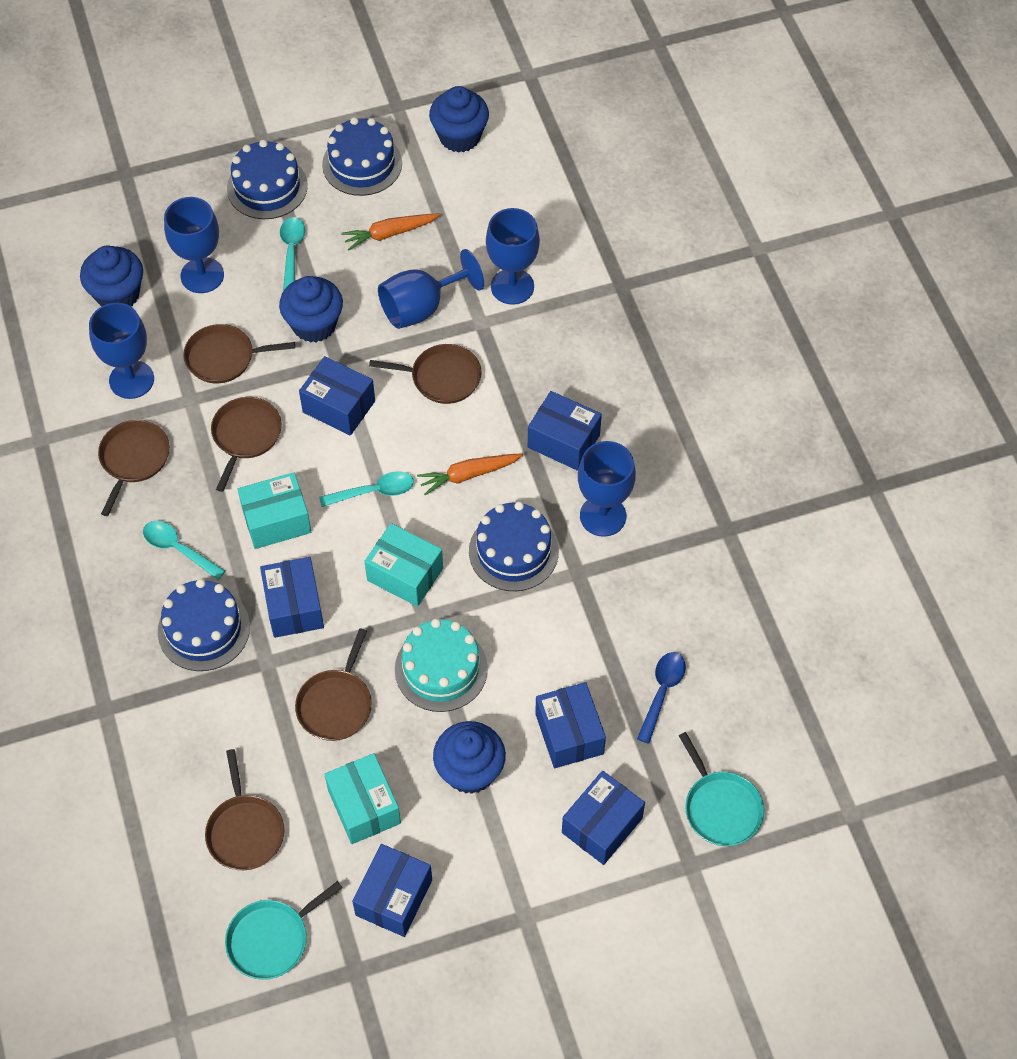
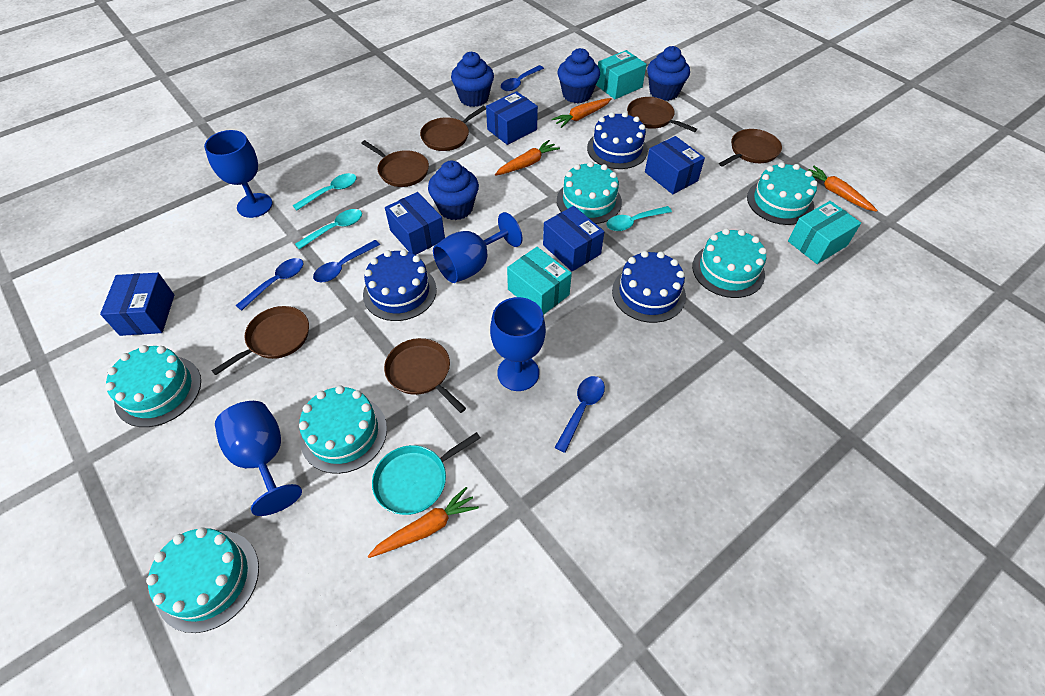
blue box: [260,557,324,638] [299,356,375,436] [352,844,432,937] [528,391,602,471] [535,682,606,768] [562,771,645,865] = 6 -> [100,273,174,336] [385,192,445,255] [486,91,538,145] [543,206,604,271] [645,136,705,194] = 5
blue cake: [158,579,250,671] [227,140,308,219] [322,117,402,196] [469,502,559,591] = 4 -> [363,249,437,321] [587,112,648,169] [612,251,686,323] = 3
blue goblet: [89,303,154,399] [164,197,224,293] [378,249,484,329] [486,208,540,305] [578,441,636,537] = 5 -> [204,130,273,218] [215,401,302,516] [433,212,522,283] [490,297,546,391] = 4
blue spoon: [637,652,686,744] = 1 -> [236,258,303,311] [313,240,380,282] [501,65,544,91] [554,376,605,453] = 4
orange carrot: [341,214,440,250] [417,453,523,495] = 2 -> [368,487,479,558] [495,140,560,176] [551,98,612,128] [808,166,877,212] = 4
turquoise cake: [395,619,488,712] = 1 -> [105,345,201,427] [146,527,259,633] [299,386,387,474] [557,161,622,224] [692,228,767,298] [747,162,818,225] = 6
turquoise pan: [225,881,343,980] [679,732,764,846] = 2 -> [372,432,480,515] = 1

